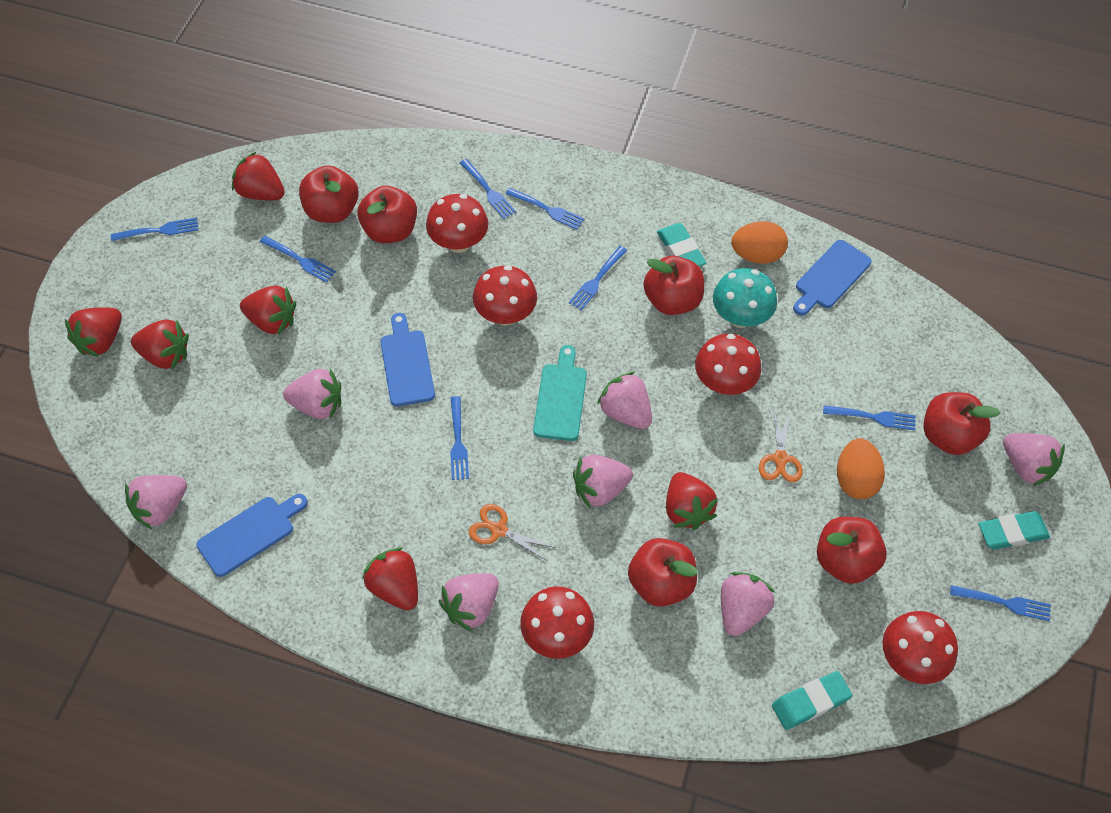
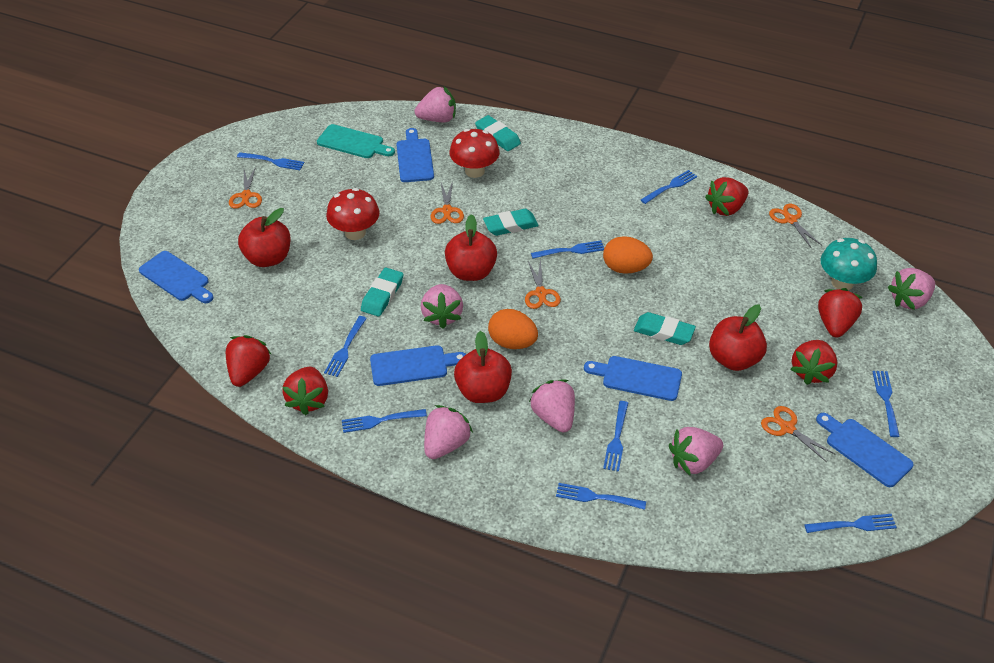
blue cutting board: [196,494,308,577] [380,313,435,406] [793,240,872,316] = 3 -> [139,251,214,303] [370,345,466,386] [396,128,434,182] [584,356,682,401] [816,413,914,487] = 5
blue fork: [111,218,198,241] [260,236,336,283] [450,396,469,480] [460,159,516,219] [506,188,584,230] [569,246,627,310] [823,405,916,431] [950,585,1051,621] = 8 -> [237,152,304,170] [324,316,367,377] [342,409,427,433] [531,240,604,258] [556,483,646,510] [603,401,628,472] [641,170,697,204] [804,514,897,533] [872,371,900,437] = 9
orange scissors: [469,504,556,561] [759,408,803,482] = 2 -> [229,166,262,209] [431,181,464,224] [525,259,561,309] [761,406,836,462] [769,204,821,249] = 5
pink strawberry: [125,475,187,530] [283,369,341,419] [439,573,499,632] [573,455,633,508] [597,372,652,429] [721,572,775,636] [1003,433,1065,486] = 7 -> [414,86,456,122] [421,284,463,329] [424,405,473,459] [529,379,575,432] [669,427,723,476] [888,268,935,310] = 6
red apple: [299,165,359,223] [357,185,417,243] [628,538,698,607] [643,256,704,315] [817,517,887,584] [924,392,1000,455] = 6 -> [238,208,291,267] [445,214,497,281] [454,331,512,403] [709,304,767,371] = 4
red mushroom: [426,194,488,253] [473,265,537,325] [520,586,594,659] [695,334,761,395] [883,611,958,684] = 5 -> [326,188,379,240] [450,129,500,178] = 2
red strawberry: [65,307,122,357] [131,319,189,369] [232,151,285,200] [240,286,296,335] [362,547,418,610] [666,472,718,530] = 6 -> [226,335,271,387] [282,367,328,415] [705,177,748,216] [790,340,837,385] [818,288,863,338] = 5
turquoise eraser: [657,223,706,267] [772,671,852,730] [978,511,1050,550] = 3 -> [361,268,403,317] [475,115,521,151] [483,209,539,236] [634,312,696,345] = 4

